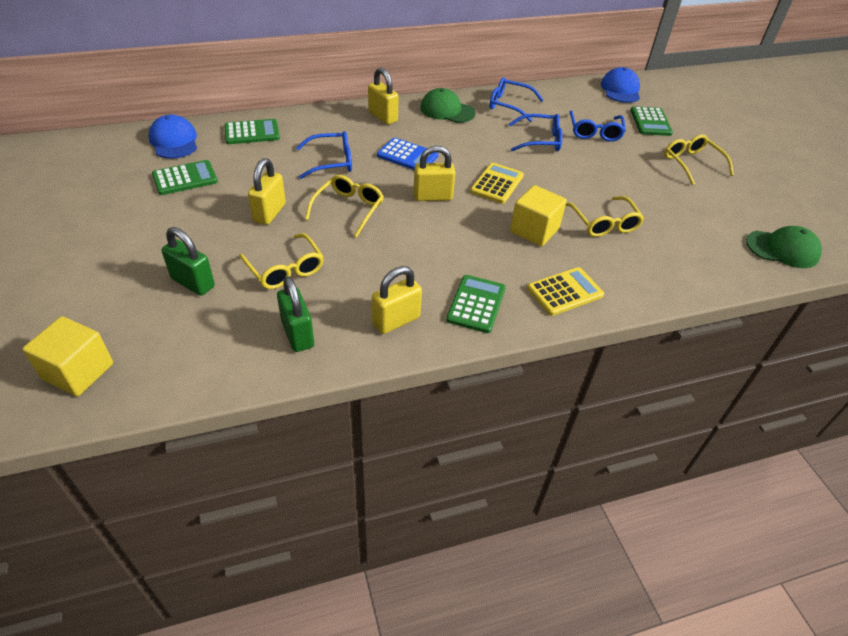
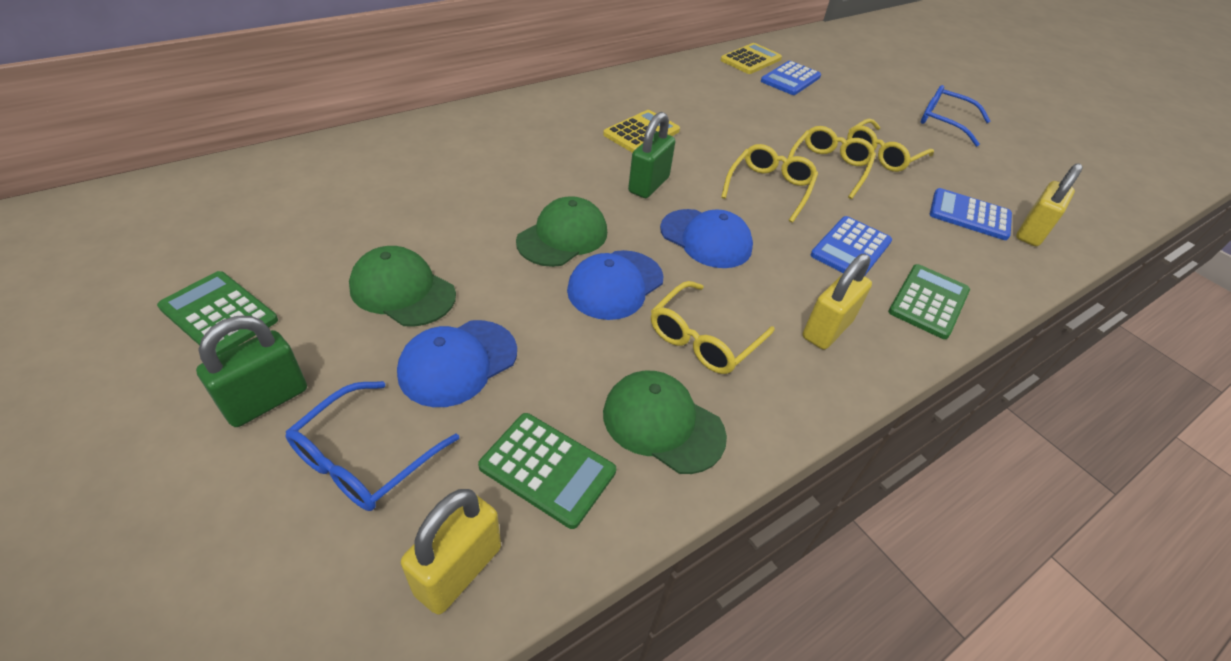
blue calculator: [377,138,438,170] = 1 -> [761,61,821,95] [810,216,892,275] [930,188,1012,240] = 3
blue cap: [149,115,197,159] [601,67,640,103] = 2 -> [397,320,517,407] [567,250,663,320] [660,209,753,268] = 3
blue glasses: [296,131,352,179] [489,77,543,122] [509,114,563,151] [570,110,626,142] = 4 -> [286,381,459,511] [921,85,990,147] = 2
green calculator: [152,160,218,195] [224,119,280,144] [446,275,506,333] [631,106,673,136] = 4 -> [157,271,278,356] [478,413,616,529] [888,264,970,339] = 3
green cap: [420,88,476,123] [746,226,822,268] = 2 -> [349,246,456,327] [516,196,607,267] [603,371,727,474] = 3
yellow cube: [22,316,113,396] [510,185,567,246] = 2 -> none = 0
yellow padlock: [248,158,286,225] [368,67,399,125] [372,266,422,334] [414,145,455,201] = 4 -> [401,489,501,615] [803,254,872,350] [1016,163,1083,246] = 3

